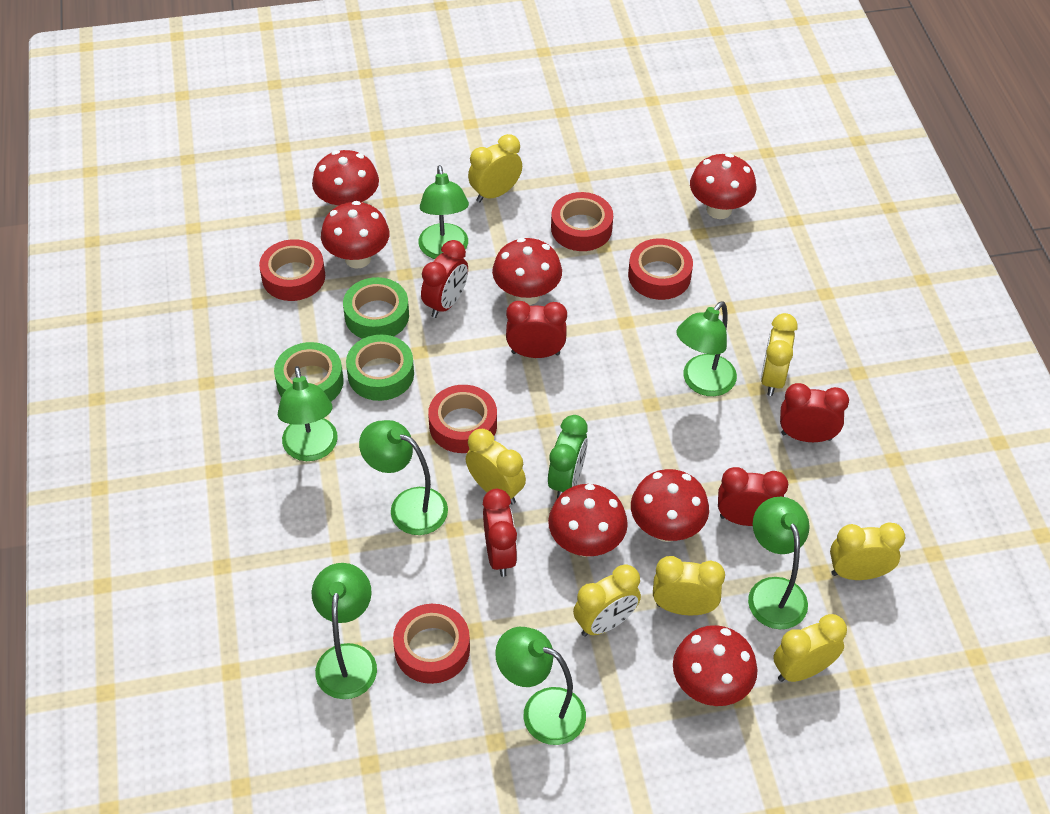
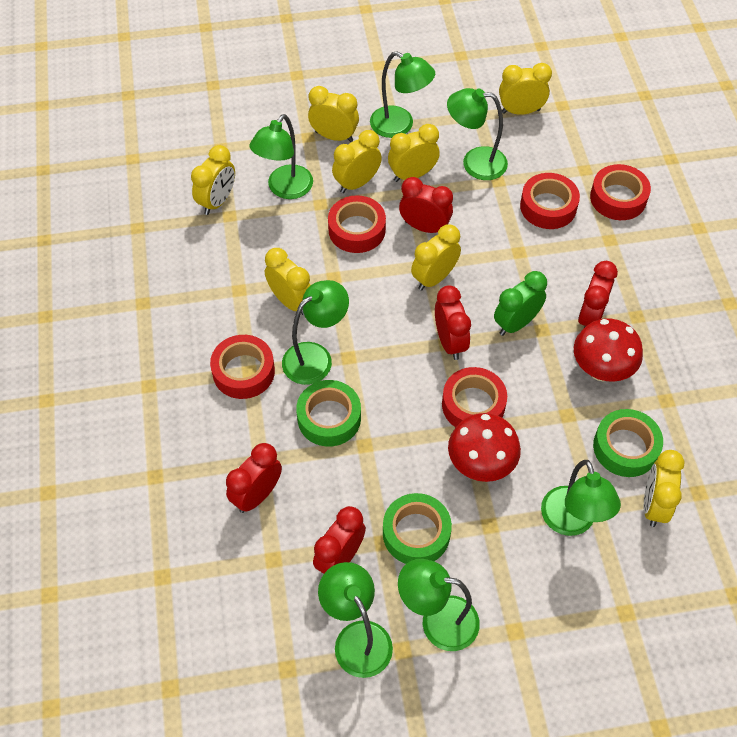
red mushroom: [312,150,379,207] [321,201,389,269] [492,238,562,305] [548,484,628,557] [631,469,709,542] [673,625,758,706] [690,153,756,219] = 7 -> [448,413,521,482] [574,318,643,382] = 2
yellow clock: [466,429,526,505] [468,134,522,202] [573,564,641,637] [653,556,725,615] [761,313,798,396] [773,614,847,682] [830,522,905,580] = 7 -> [191,145,235,215] [265,248,311,315] [308,86,359,142] [332,130,382,193] [388,124,440,182] [411,225,461,291] [499,63,552,115] [644,450,685,527] = 8

